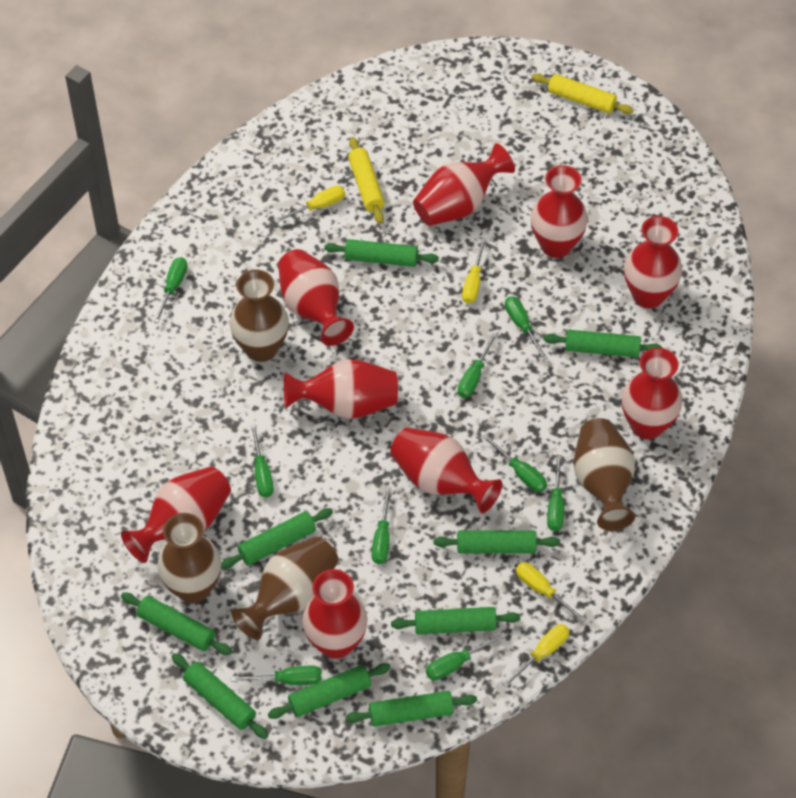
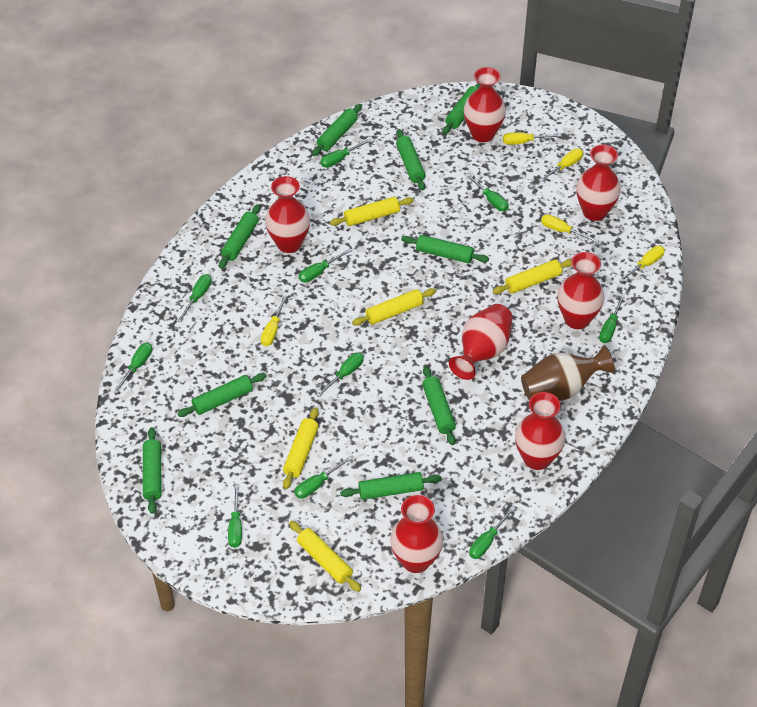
brown vase: [157,513,222,603] [230,270,289,362] [232,537,338,640] [574,418,635,531] = 4 -> [521,345,615,401] = 1
green screwdriver: [154,257,187,323] [231,666,322,685] [251,424,274,498] [371,487,391,564] [426,632,507,680] [458,333,498,398] [482,434,547,492] [505,296,548,361] [547,455,564,531] = 9 -> [114,343,152,393] [177,274,212,323] [228,485,242,548] [294,456,353,499] [299,248,352,282] [316,353,364,397] [320,138,372,167] [465,174,509,211] [469,506,515,559] [599,294,625,343] = 10
red vase: [121,466,231,563] [278,249,354,346] [284,359,398,419] [302,569,368,659] [390,427,502,513] [413,143,515,226] [531,165,588,258] [622,348,683,439] [624,216,682,308] = 9 -> [265,176,310,253] [390,495,443,573] [449,304,513,380] [464,67,506,142] [515,392,565,470] [557,252,604,329] [577,144,621,221] = 7
yellow rolling pin: [348,137,385,224] [532,74,634,114] = 2 -> [283,407,319,489] [289,521,361,592] [330,197,414,226] [352,288,436,326] [493,259,572,294] = 5
yellow screwdriver: [274,186,345,223] [462,238,486,304] [503,624,570,688] [516,562,586,623] = 4 -> [261,295,287,346] [503,132,562,145] [539,148,583,182] [541,214,599,243] [619,246,665,282] = 5

